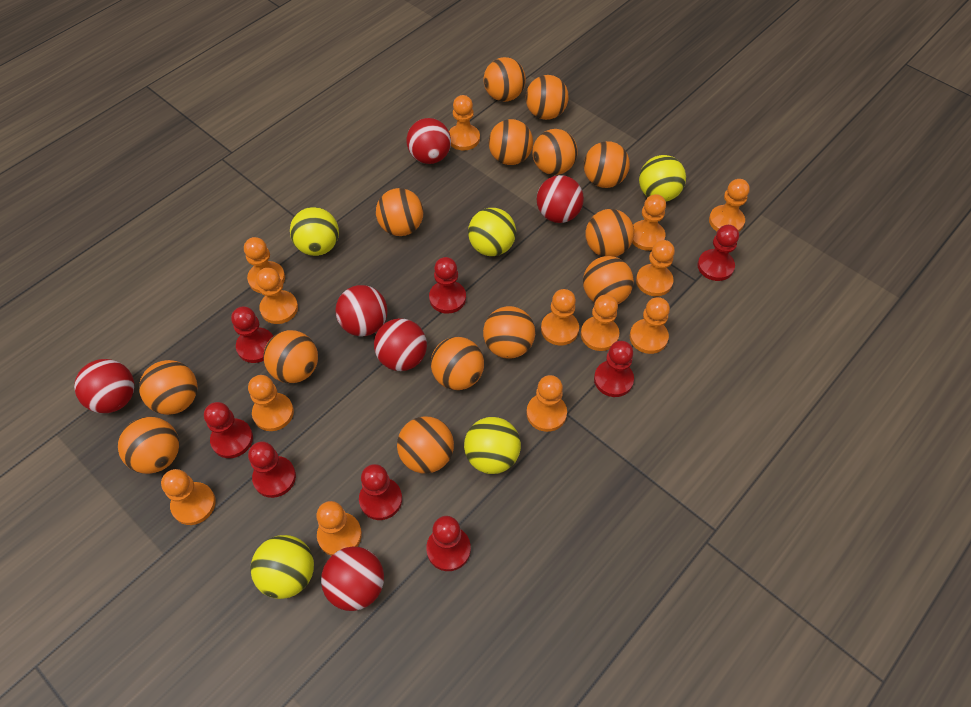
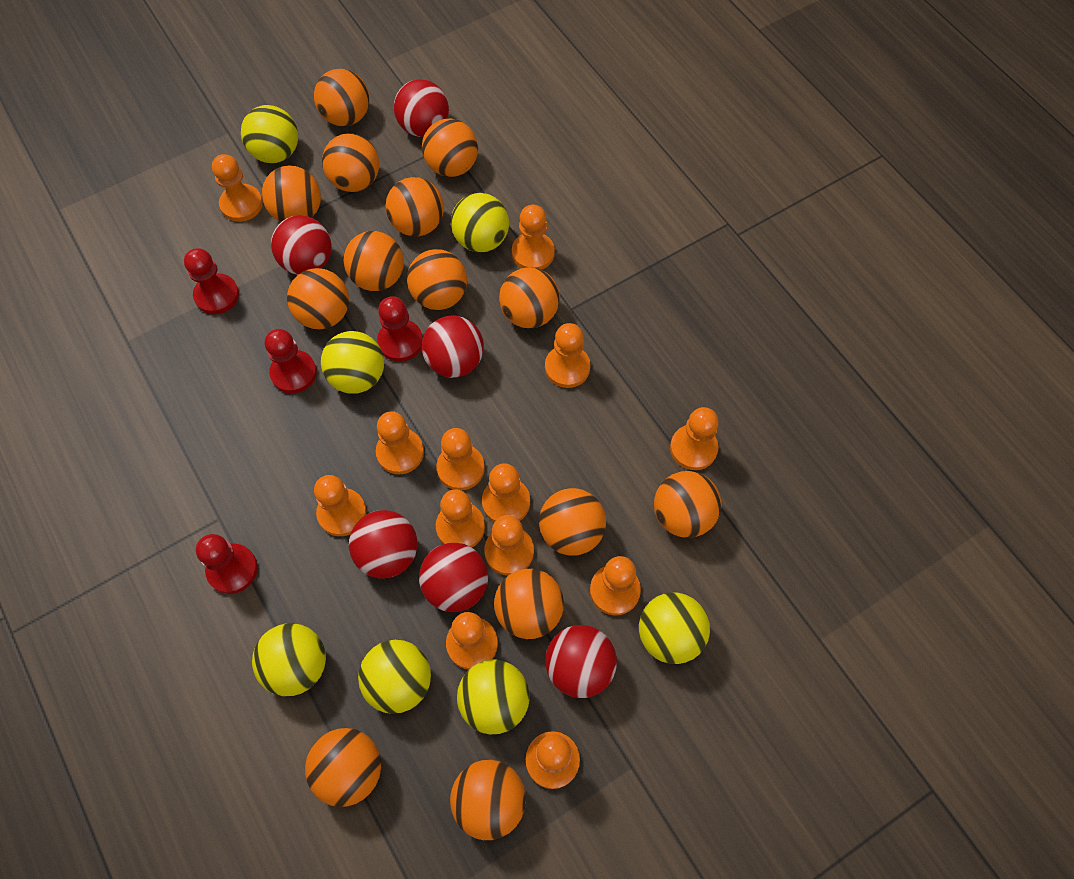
red pawn: [204,402,253,458] [231,307,273,363] [248,441,296,498] [359,464,402,520] [426,516,471,571] [429,257,466,314] [594,341,634,397] [697,225,739,281] = 8 -> [184,248,239,314] [196,534,258,594] [265,329,317,394] [377,296,423,362] = 4
yellow ball: [250,535,314,599] [290,207,339,256] [464,417,521,474] [468,208,516,256] [639,155,686,202] = 5 -> [241,105,298,163] [252,623,326,696] [321,331,384,394] [358,640,431,714] [451,193,509,252] [457,659,530,734] [639,592,710,664] = 7

